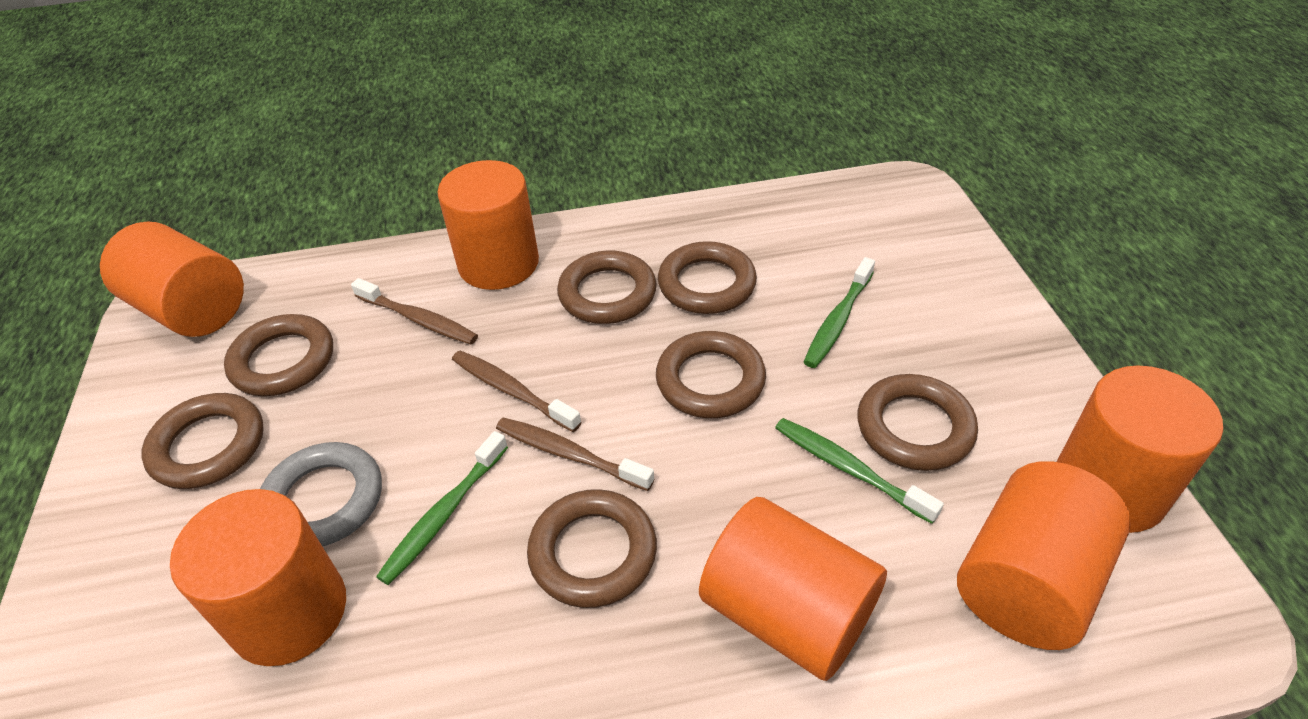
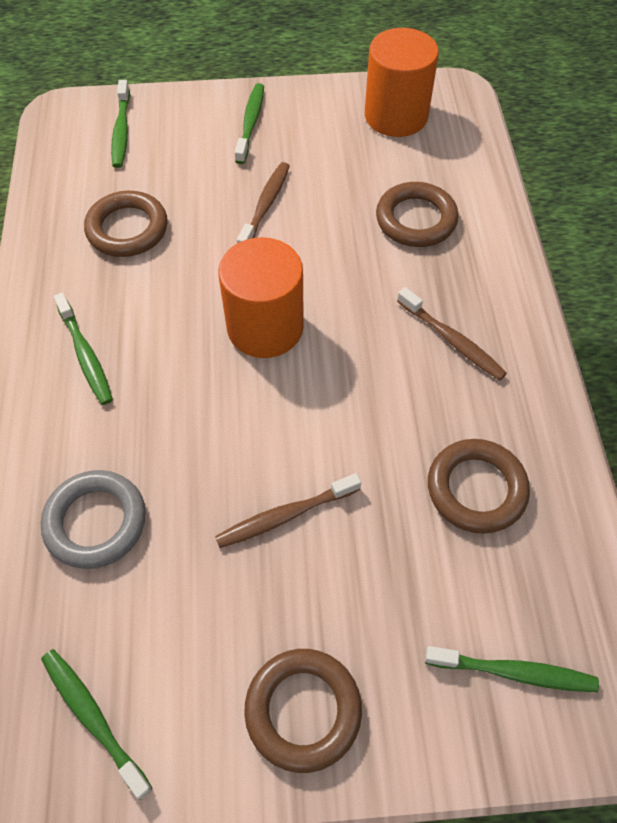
brown ring: [141,393,264,489] [224,314,333,396] [527,489,657,608] [557,250,656,324] [656,331,766,418] [658,241,757,314] [857,374,978,471] = 7 -> [84,191,168,257] [244,649,362,773] [376,182,459,247] [428,439,530,534] = 4
green toothbrush: [376,431,508,585] [775,418,944,524] [804,257,875,368] = 3 -> [41,649,153,800] [54,292,113,405] [111,80,130,168] [235,83,264,164] [425,646,599,692] = 5
orange cylinder: [100,221,244,337] [170,489,346,666] [437,160,539,290] [699,497,887,681] [957,461,1131,650] [1057,366,1223,533] = 6 -> [218,237,304,358] [365,28,439,137] = 2

